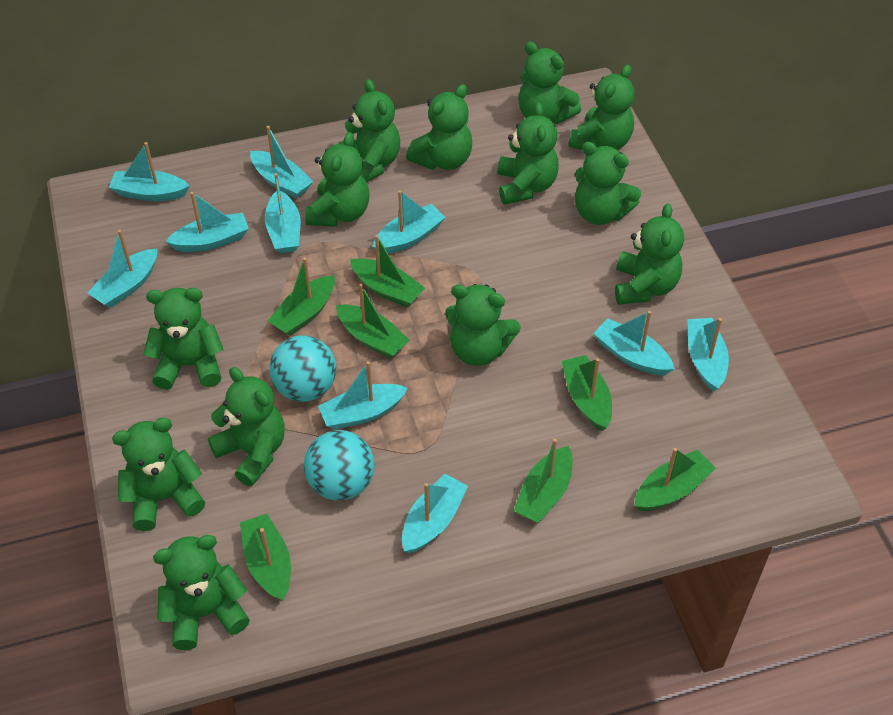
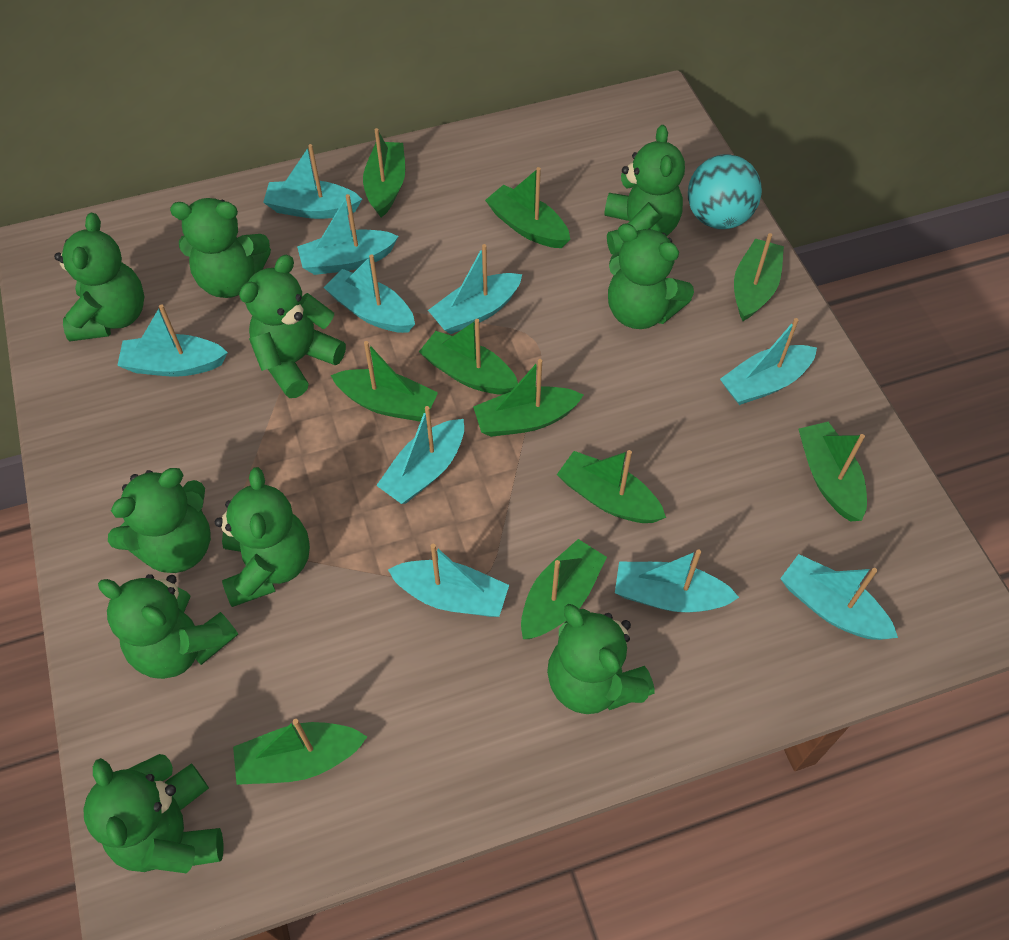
green boat: [240,514,291,601] [268,257,335,336] [336,284,410,359] [350,235,425,308] [514,438,573,523] [562,355,612,431] [634,448,716,511] = 7 -> [233,719,367,785] [331,341,438,422] [363,128,405,217] [419,319,518,395] [473,359,583,437] [485,167,570,248] [521,539,607,639] [557,450,666,523] [734,233,784,321] [799,422,867,522] = 10
green teddy bear: [112,418,205,531] [143,288,224,390] [153,535,250,650] [208,367,285,486] [305,132,370,227] [339,79,400,182] [406,84,472,170] [445,284,521,366] [497,102,559,205] [518,42,581,124] [568,65,635,150] [575,142,641,225] [615,203,684,304] = 13 -> [54,213,144,341] [83,754,223,873] [98,574,238,679] [108,468,211,573] [170,198,271,298] [215,467,310,607] [239,255,346,398] [547,604,655,714] [604,125,685,255] [608,223,694,329] = 10
turquoise ball: [269,335,336,402] [304,430,375,500] = 2 -> [688,154,762,229] = 1

